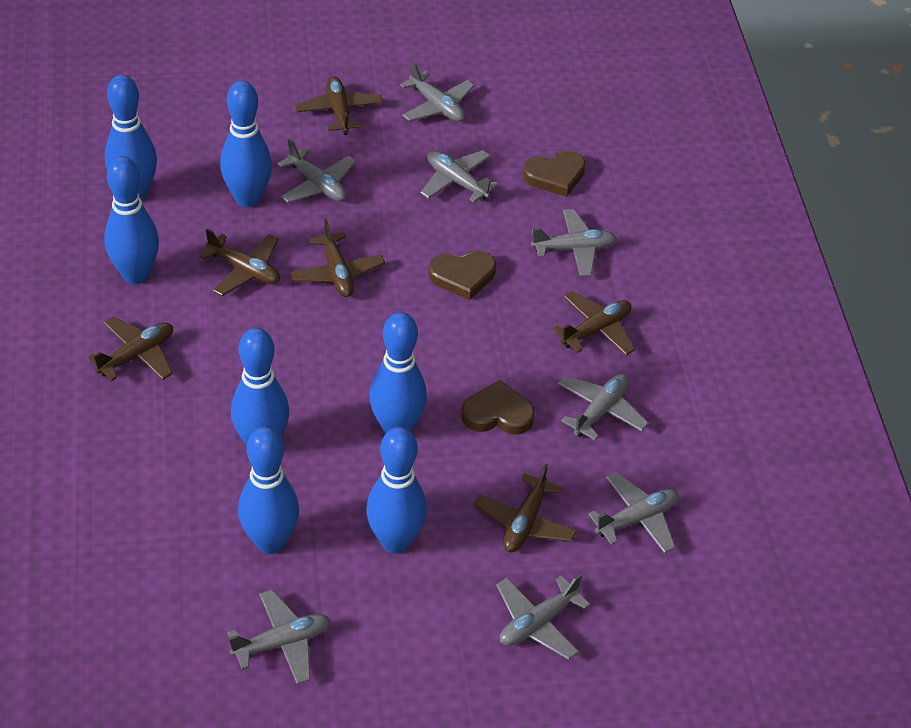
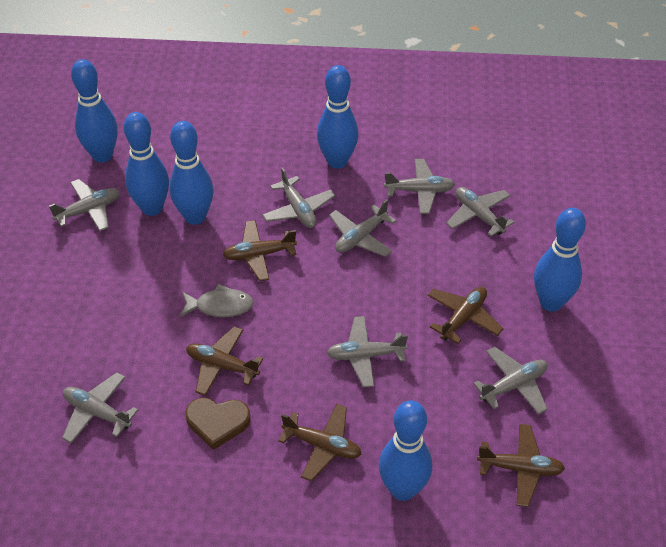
blue bowling pin: [104,156,159,284] [105,75,157,200] [220,81,272,207] [231,328,289,445] [238,427,299,554] [366,427,427,553] [369,312,427,434] = 7 -> [71,59,118,163] [123,112,169,216] [169,121,213,225] [317,65,359,169] [379,400,432,501] [534,208,586,312] = 6
brown heart: [429,250,496,300] [461,380,535,435] [523,151,586,197] = 3 -> [185,397,251,450] = 1
brown plane: [88,317,173,381] [199,229,280,296] [290,219,385,297] [295,76,383,135] [474,463,577,552] [553,291,635,355] = 6 -> [186,326,263,396] [223,220,297,281] [278,404,362,482] [428,287,503,344] [477,424,565,507] = 5
grey fish: none = 0 -> [180,284,254,317] = 1

